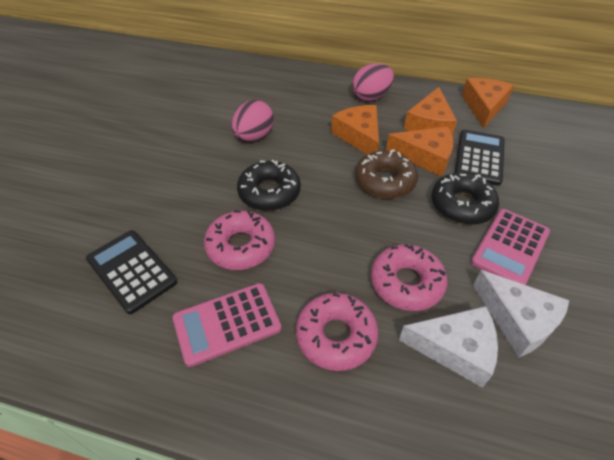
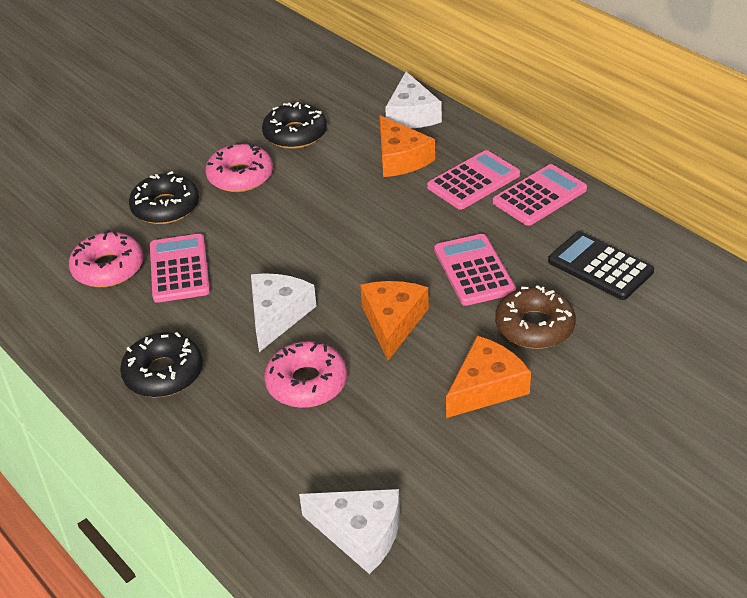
black calculator: [86,230,177,314] [455,130,505,186] = 2 -> [548,231,654,300] = 1
black donut: [237,160,301,211] [431,173,499,225] = 2 -> [120,332,203,397] [129,171,199,224] [262,102,327,149] = 3
orange cheese: [331,105,379,154] [386,127,453,177] [404,87,457,136] [462,78,514,128] = 4 -> [360,281,429,361] [379,115,435,177] [446,336,531,418] = 3
pink calculator: [172,283,282,367] [471,209,550,285] = 2 -> [150,234,210,303] [427,150,520,210] [434,234,516,306] [493,164,587,226] = 4
pink egg: [232,100,274,141] [352,63,394,101] = 2 -> none = 0
white cheese: [399,306,498,388] [473,270,569,358] = 2 -> [251,273,316,352] [299,489,400,574] [385,71,442,129] = 3

